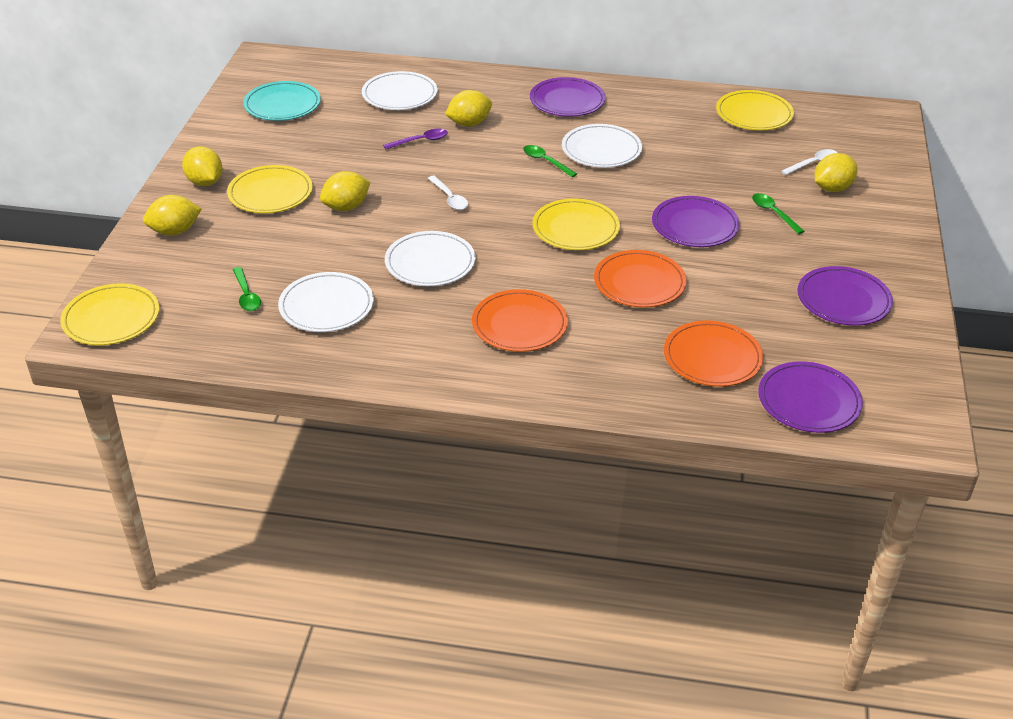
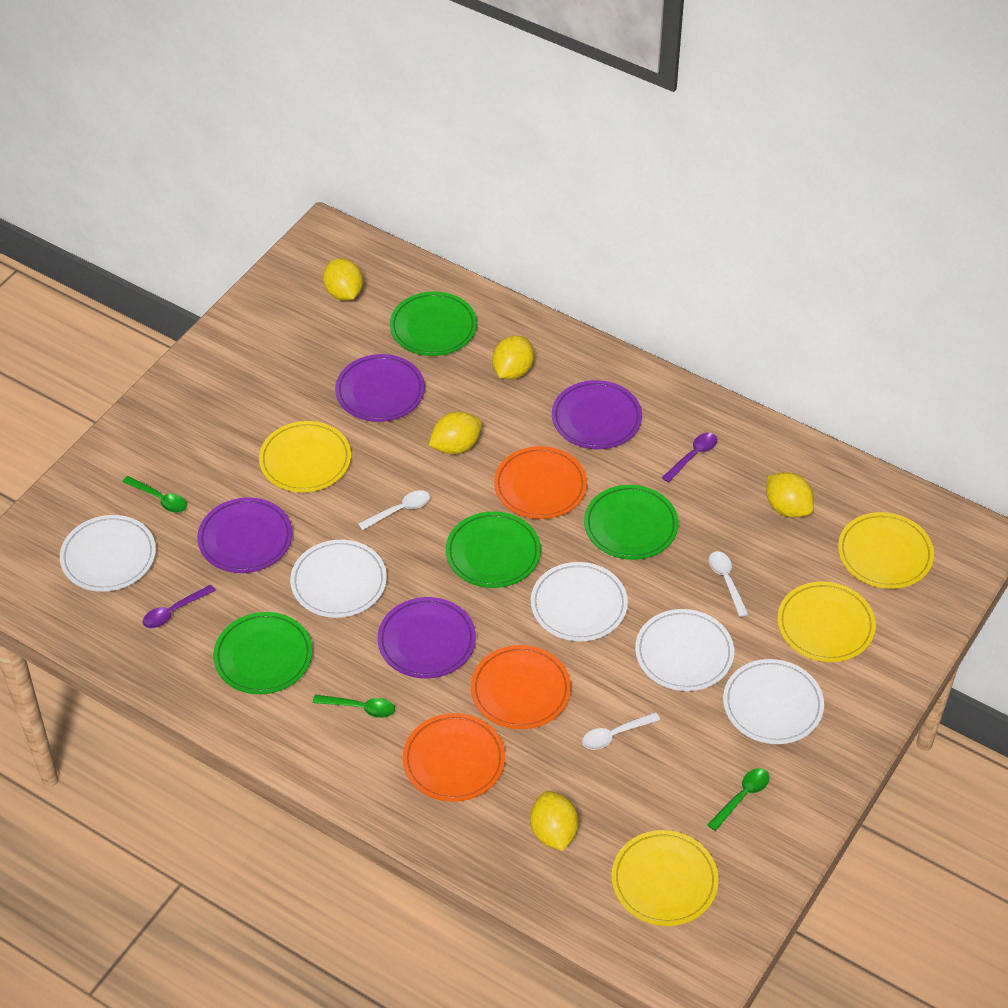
green plate: none = 0 -> [213,612,313,694] [390,292,477,356] [446,511,541,588] [584,485,678,560] = 4
purple spoon: [383,129,448,149] = 1 -> [143,585,216,628] [662,433,717,483] = 2
turquoise plate: [243,81,321,121] = 1 -> none = 0
white plate: [278,272,374,332] [362,71,438,110] [385,231,476,286] [562,124,642,168] = 4 -> [60,515,156,592] [290,540,387,618] [531,562,628,641] [635,609,734,691] [723,659,824,744] = 5
white spoon: [428,176,468,210] [781,149,837,175] = 2 -> [358,490,430,530] [582,712,660,750] [709,551,748,617] = 3

